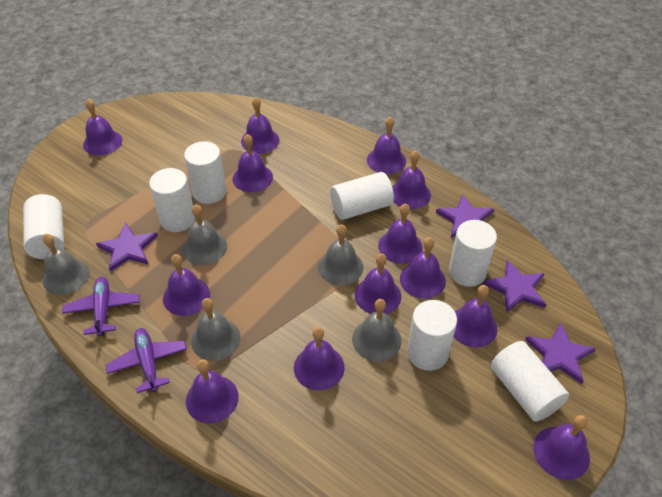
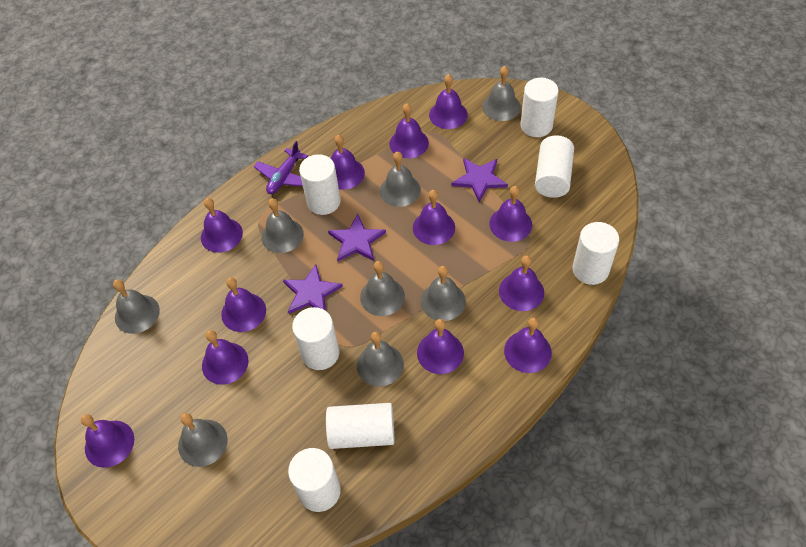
grey bell: [42,234,90,295] [183,205,227,265] [191,298,241,361] [318,224,363,285] [352,299,401,361] = 5 -> [113,279,160,334] [178,413,227,467] [261,198,304,253] [357,332,404,387] [360,261,405,316] [380,152,421,207] [421,266,466,321] [482,66,521,121] = 8
purple bell: [83,99,122,156] [163,254,210,316] [186,359,239,423] [233,134,273,192] [241,97,279,154] [294,327,345,390] [355,253,401,314] [367,117,406,174] [378,203,423,264] [392,150,431,209] [400,237,446,299] [454,285,498,347] [533,415,590,480] = 13 -> [81,414,134,468] [201,198,243,253] [202,330,249,385] [221,277,266,332] [331,135,365,190] [389,103,429,158] [413,190,455,245] [417,319,464,374] [429,74,468,129] [489,186,532,242] [499,256,544,311] [504,318,552,373] = 12
purple plane: [62,277,140,336] [105,328,187,393] = 2 -> [254,141,308,194] = 1
purple star: [96,222,158,272] [436,194,494,238] [483,260,546,313] [525,323,596,384] = 4 -> [283,264,343,314] [328,214,386,261] [452,158,508,202] = 3

